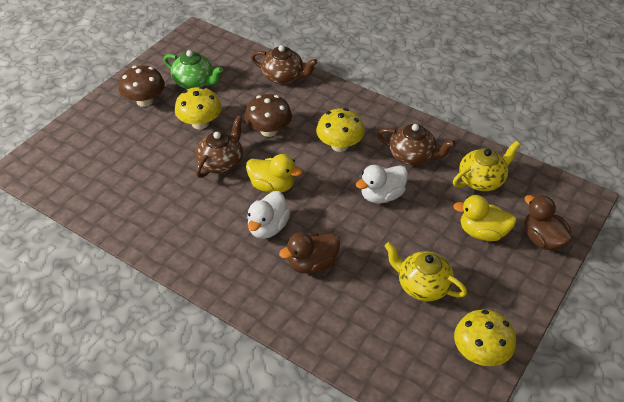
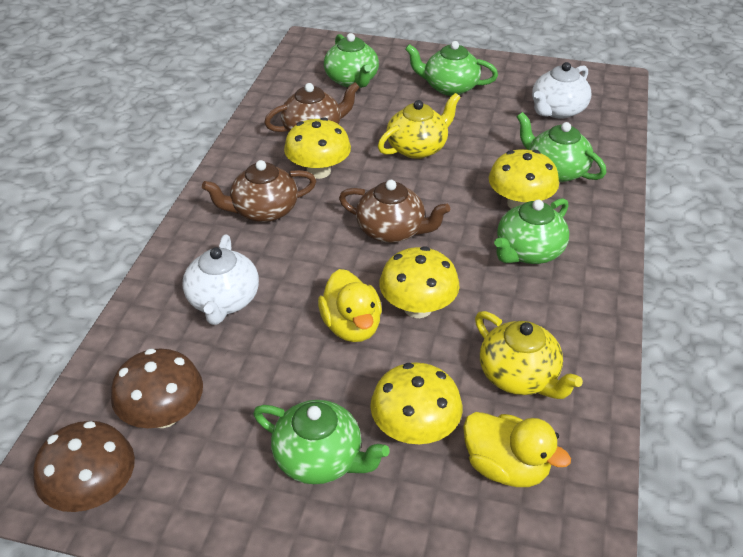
brown duck: [279,233,340,274] [524,195,573,250] = 2 -> none = 0
green teapot: [164,50,223,89] = 1 -> [253,400,389,484] [324,33,379,88] [405,41,498,96] [494,198,569,264] [517,112,607,182] = 5
white duck: [247,191,290,239] [356,165,408,204] = 2 -> none = 0
white teapot: none = 0 -> [182,235,259,325] [532,62,591,119] = 2
yellow mushroom: [175,87,222,129] [316,108,365,152] [454,309,516,366] = 3 -> [284,117,351,179] [370,362,463,444] [379,246,460,318] [489,149,559,209] = 4

